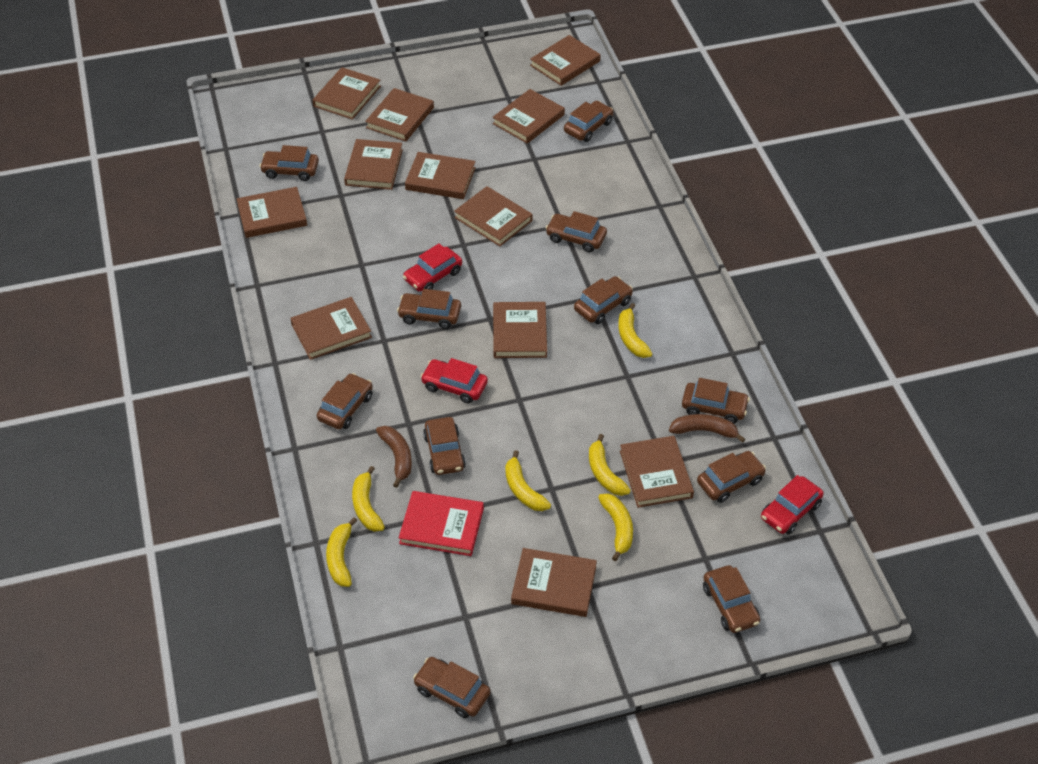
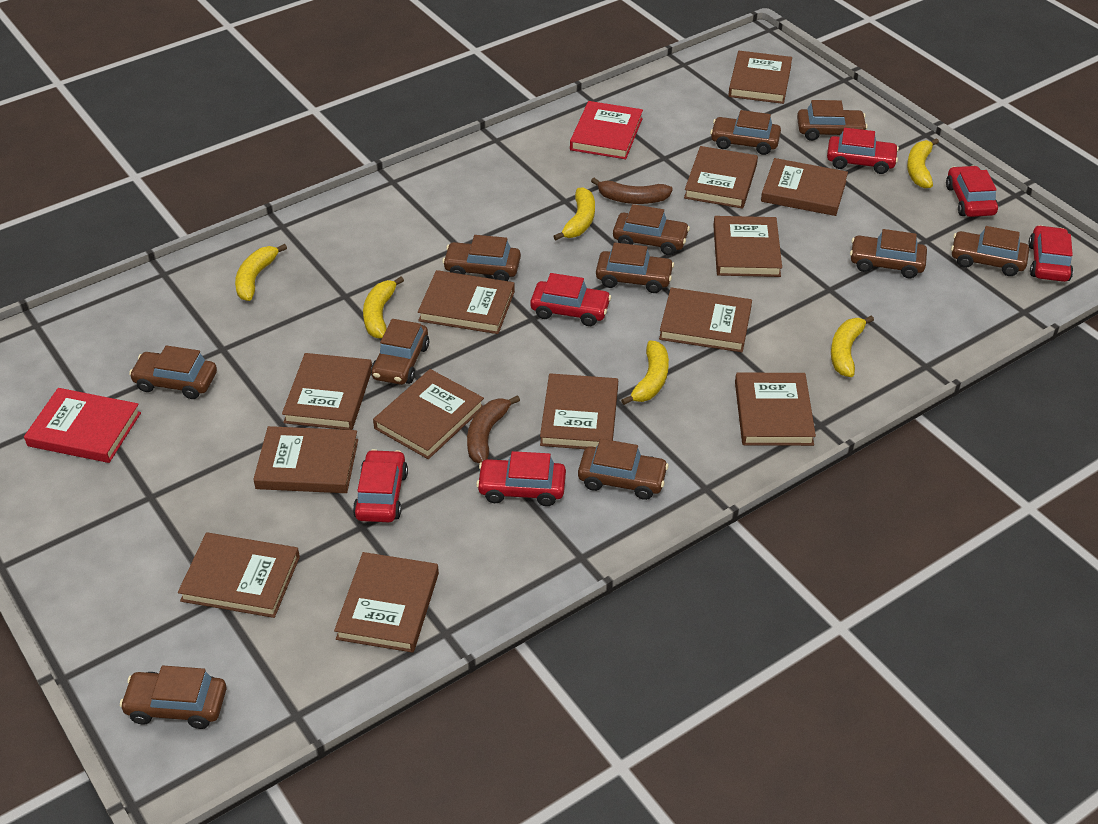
brown book: [237,187,307,238] [290,297,372,360] [313,67,381,120] [344,139,403,190] [365,88,434,142] [405,152,476,199] [454,186,533,246] [492,89,565,144] [493,302,547,358] [511,548,597,617] [530,35,601,86] [620,436,694,508] = 12 -> [178,532,300,618] [253,426,358,493] [282,353,372,430] [334,552,439,653] [373,369,484,459] [418,270,515,334] [540,373,618,449] [659,288,752,352] [684,146,758,209] [713,216,782,277] [728,51,792,104] [735,373,816,446] [761,158,848,216] = 13
red book: [399,491,484,556] = 1 -> [24,388,141,463] [570,101,643,159] = 2
red car: [403,243,462,292] [420,358,488,403] [761,475,824,535] = 3 -> [353,449,408,522] [476,451,566,506] [530,273,611,326] [827,128,899,174] [946,165,998,217] [1028,225,1073,282] = 6

